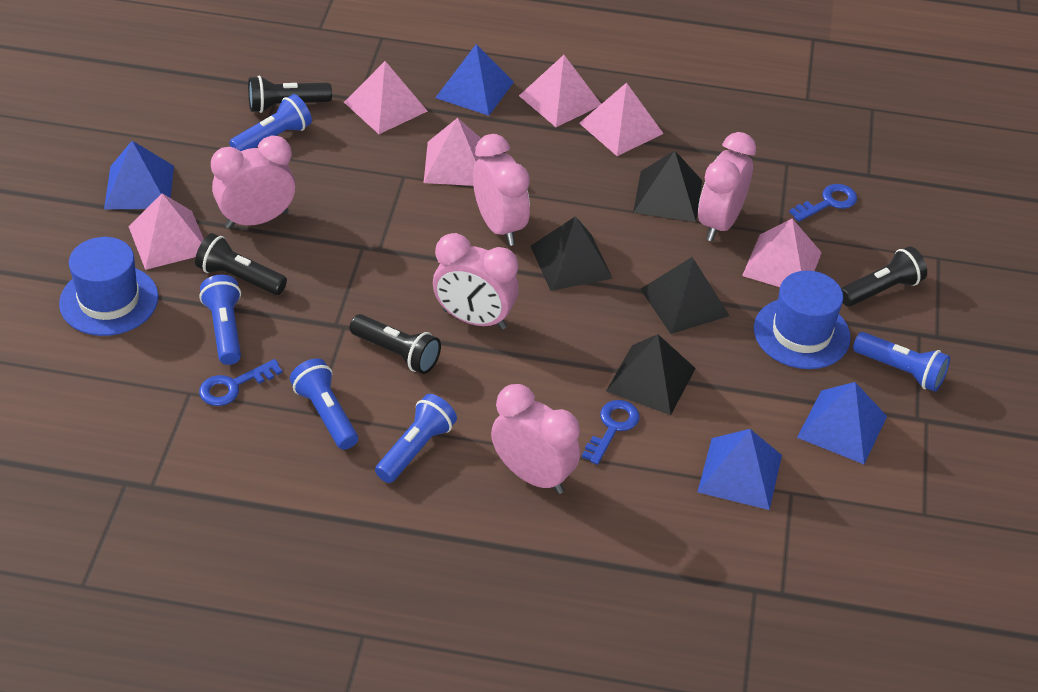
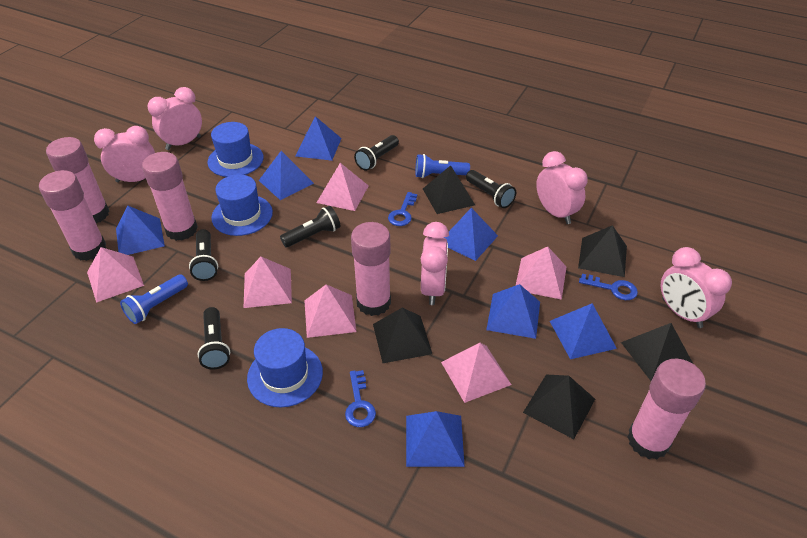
black flashlight: [195,233,287,295] [248,76,332,113] [349,314,441,374] [841,246,927,307] = 4 -> [189,229,218,281] [198,307,231,369] [280,206,341,247] [354,135,399,171] [466,170,516,208] = 5
black pyramid: [531,216,613,291] [606,334,696,415] [633,151,702,222] [640,257,730,334] = 4 -> [373,308,432,363] [423,165,475,214] [523,375,595,439] [578,225,627,277] [621,323,693,381] = 5
blue flashlight: [199,275,241,365] [229,94,312,151] [290,358,358,450] [375,394,457,483] [853,332,950,392] = 5 -> [120,274,188,324] [415,154,470,178] = 2
blue hat: [59,237,158,336] [754,271,851,369] = 2 -> [207,122,264,177] [211,174,273,236] [247,328,323,407] = 3
blue pyramid: [104,141,174,209] [435,44,514,116] [698,429,782,510] [797,382,887,464] = 4 -> [116,205,165,255] [259,151,314,200] [296,116,342,161] [406,411,465,467] [444,208,498,261] [486,284,540,339] [550,303,617,359] = 7
pink glue stick: none = 0 -> [39,170,106,261] [46,137,109,223] [142,152,198,241] [351,222,391,316] [627,359,706,459] = 5

